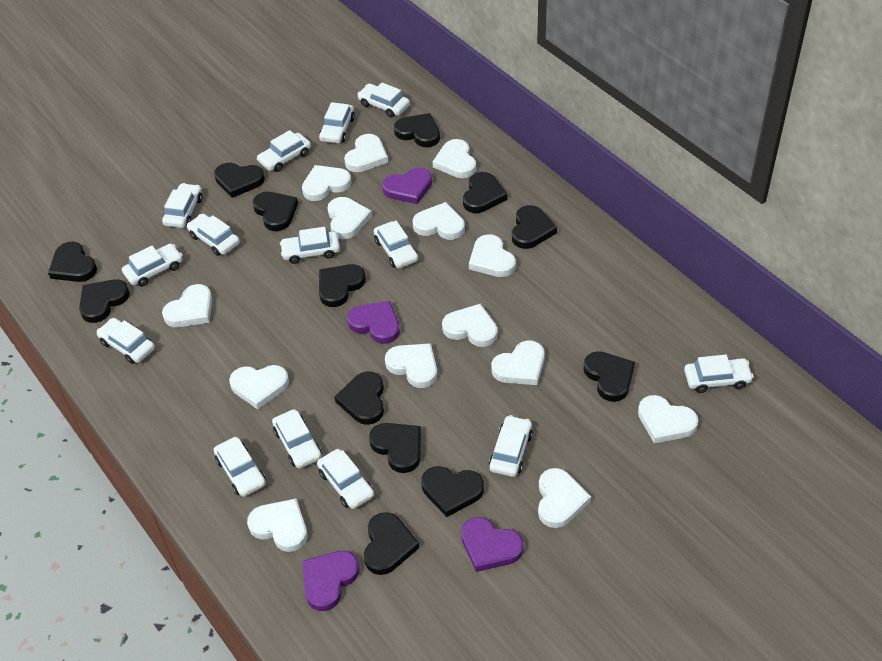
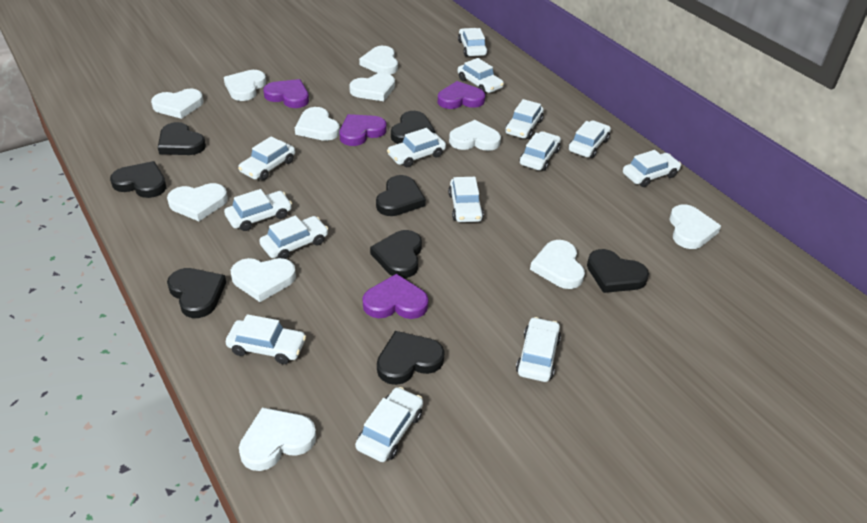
black heart: [48,242,97,282] [79,279,130,323] [214,163,265,198] [252,192,298,231] [319,264,366,307] [335,371,384,425] [364,512,419,575] [369,423,421,473] [394,113,440,147] [421,466,484,517] [463,172,507,213] [512,205,557,249] [583,351,635,402] = 13 -> [110,161,166,198] [158,122,206,155] [167,268,226,318] [370,230,422,278] [376,175,426,216] [377,331,445,385] [391,111,435,144] [587,249,649,293] = 8
white heart: [162,284,212,327] [229,365,289,409] [247,499,308,552] [302,165,352,201] [328,197,372,239] [344,134,388,172] [385,343,437,388] [413,202,465,240] [433,139,476,178] [442,304,498,347] [469,234,516,277] [491,341,545,385] [538,468,591,528] [638,395,698,444] = 14 -> [151,89,204,119] [167,183,228,221] [224,70,266,101] [231,258,296,302] [239,407,316,471] [295,107,340,141] [349,73,395,101] [359,46,398,74] [449,120,501,151] [530,240,585,289] [669,204,721,249] = 11

